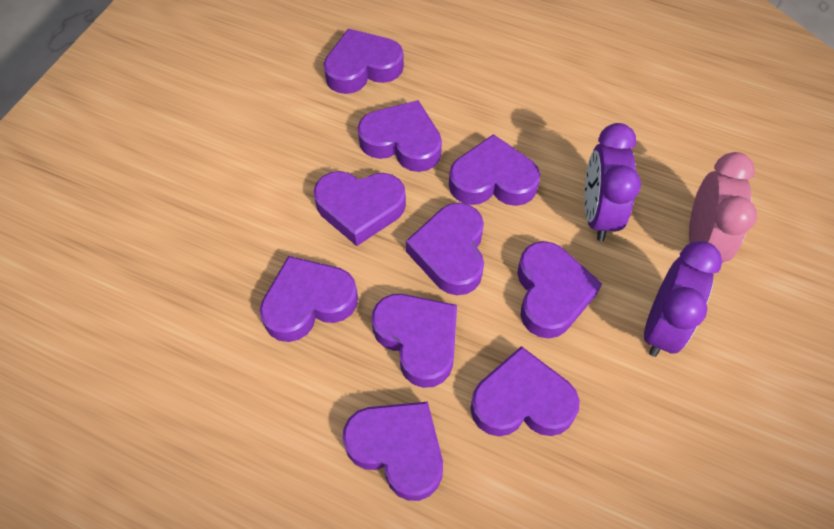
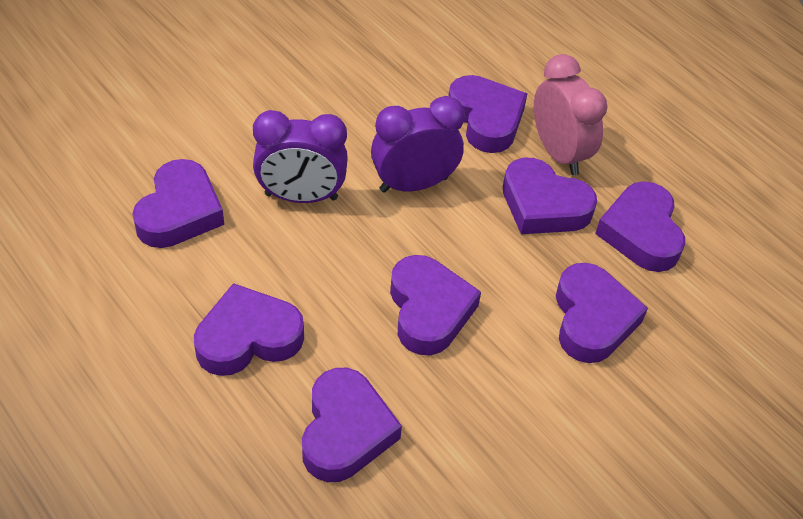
purple heart: [260,256,358,342] [314,171,406,246] [324,29,404,94] [343,402,443,501] [358,100,442,172] [372,294,457,388] [406,203,484,295] [449,134,540,206] [470,346,580,436] [517,241,602,339] = 10 -> [132,159,224,248] [194,283,304,376] [302,368,402,482] [390,255,481,355] [448,75,527,153] [503,158,597,234] [556,263,648,363] [595,181,685,272] = 8

